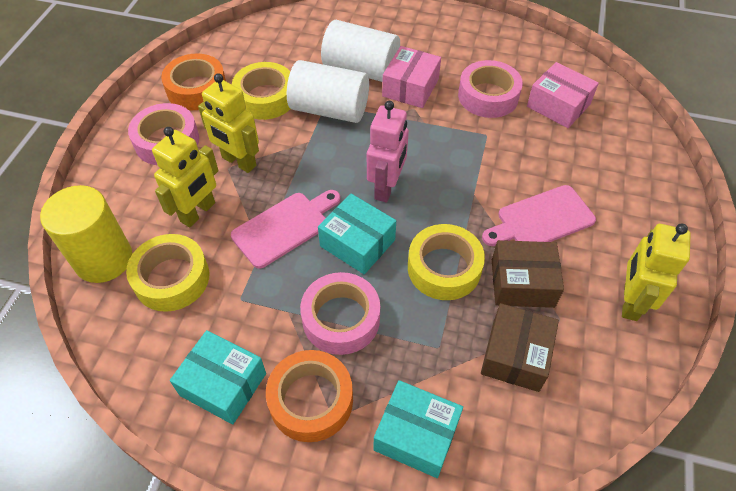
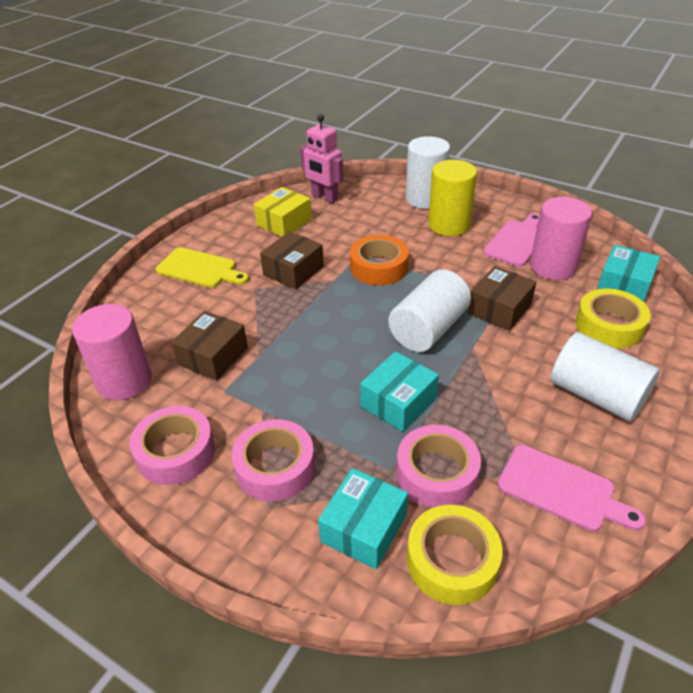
brown box: [481,303,559,392] [492,240,564,308] = 2 -> [171,311,248,381] [260,231,324,289] [468,266,536,331] = 3
orange tape: [161,54,226,110] [266,350,353,442] = 2 -> [350,235,409,286] = 1
pink box: [382,46,441,108] [527,62,599,128] = 2 -> none = 0
pink cylinder: none = 0 -> [72,304,152,401] [530,197,592,280] = 2
white cylinder: [287,60,369,123] [321,20,400,82] = 2 -> [388,270,471,352] [406,136,450,209] [551,332,660,422] = 3
yellow box: none = 0 -> [253,187,312,237] = 1
yellow cutting board: none = 0 -> [156,247,249,288] = 1
yellow robot: [152,127,219,227] [198,73,259,173] [622,223,691,321] = 3 -> none = 0
yellow tape: [126,234,209,312] [232,62,290,120] [408,224,485,300] = 3 -> [407,505,503,605] [575,289,651,349] = 2

